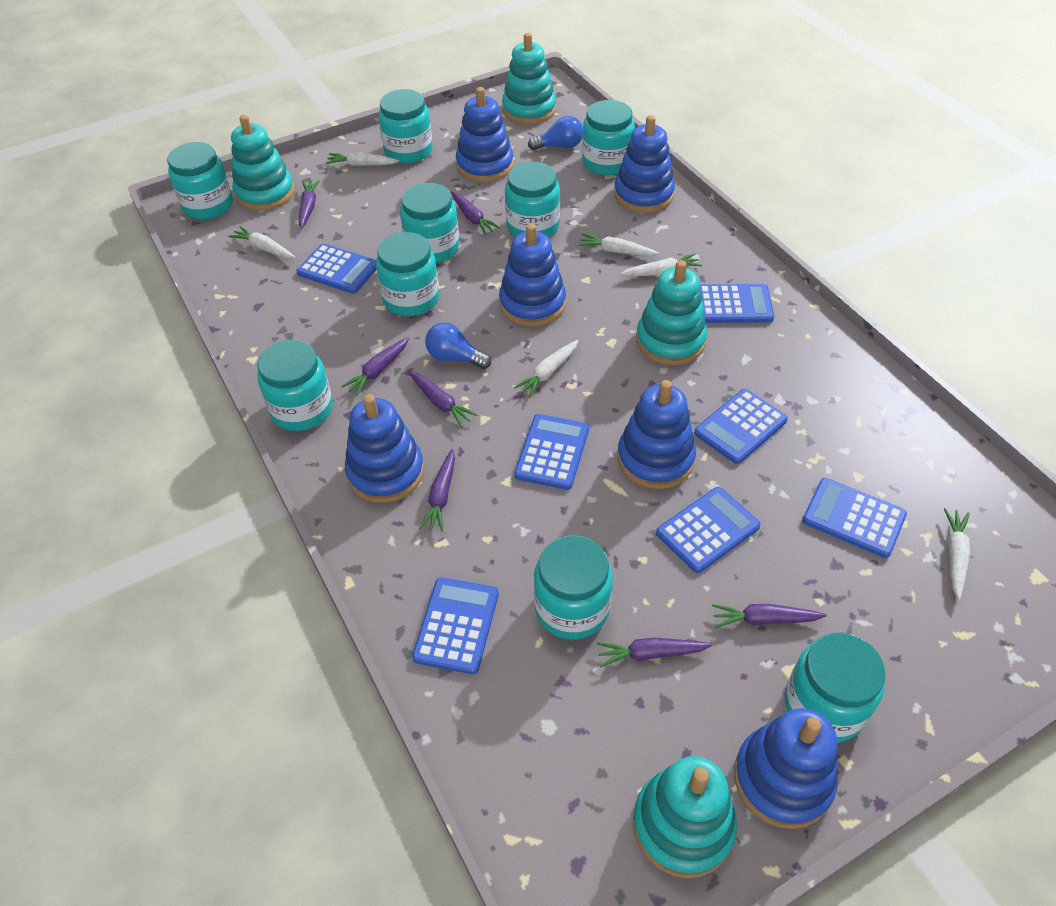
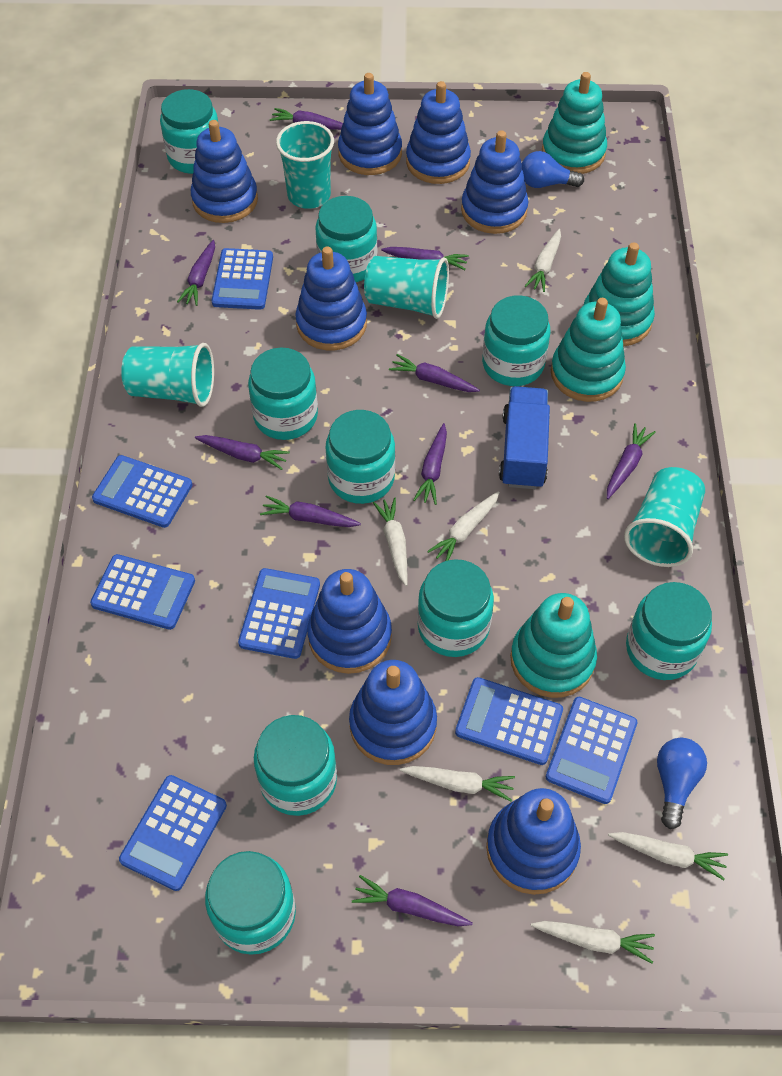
blue stacking toy: [345,394,424,503] [456,87,514,182] [499,224,566,327] [614,115,675,213] [617,380,696,489] [734,708,838,829] = 6 -> [191,120,258,223] [295,246,367,350] [307,569,392,674] [338,73,402,175] [349,660,437,765] [406,81,471,184] [461,130,528,234] [486,788,581,895] = 8
blue truck: none = 0 -> [499,386,550,489] = 1
purple carrot: [299,180,320,229] [341,337,409,396] [408,371,478,427] [419,449,455,532] [451,191,500,235] [597,637,713,667] [712,604,827,628] = 7 -> [177,240,215,306] [195,435,290,470] [260,496,361,527] [270,108,343,130] [352,875,473,926] [381,247,469,270] [389,354,480,392] [413,423,447,505] [607,423,656,499] = 9
turquoise cup: none = 0 -> [121,343,214,407] [276,121,334,209] [364,256,449,319] [624,467,705,567] = 4

